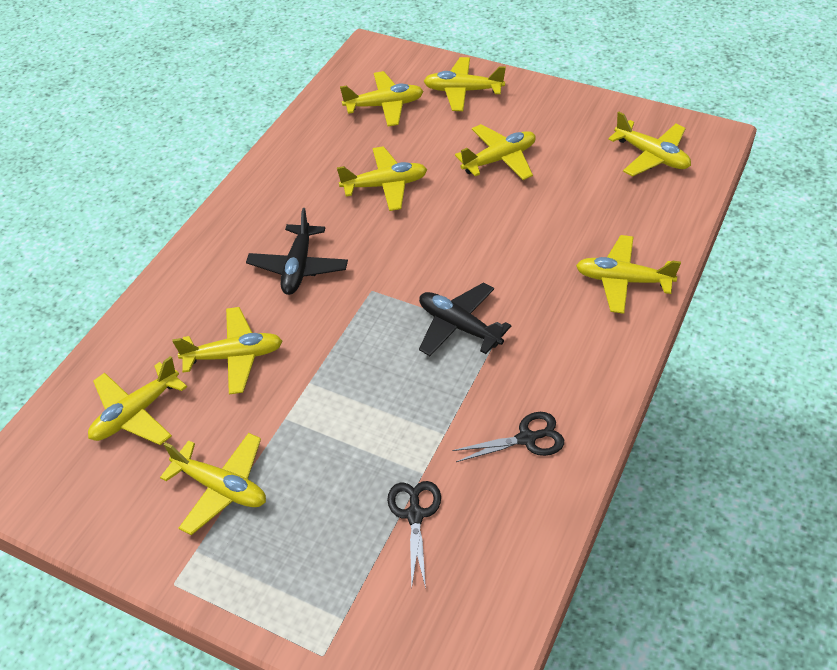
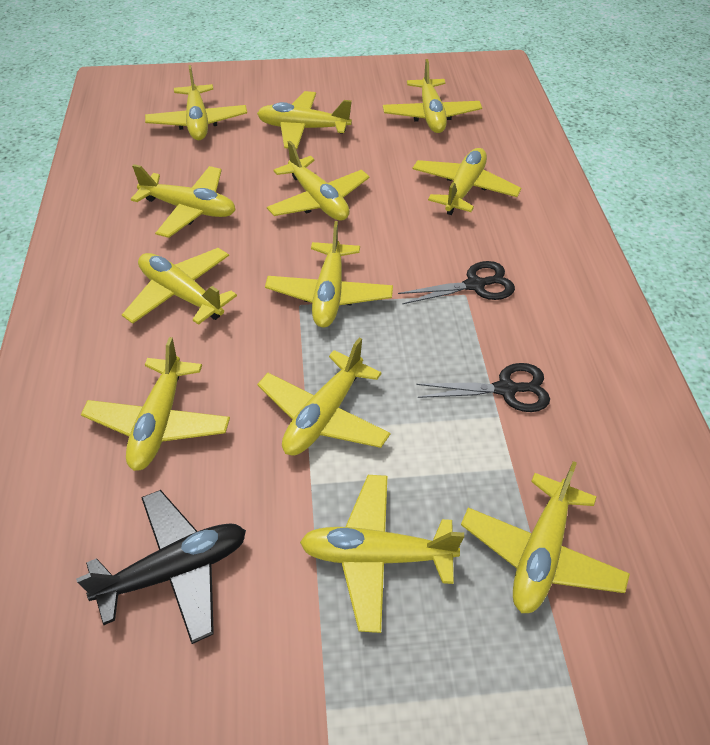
black plane: [246,208,348,295] [419,282,512,356] = 2 -> [76,490,246,644] = 1
yellow plane: [88,356,187,445] [160,433,266,535] [172,307,282,395] [337,146,427,211] [340,71,423,126] [424,57,506,111] [455,124,536,180] [576,235,681,314] [608,112,691,176] = 9 -> [81,337,230,471] [122,248,237,325] [131,164,236,238] [145,65,247,140] [257,91,352,149] [257,338,391,456] [265,221,393,327] [267,141,370,221] [300,475,464,633] [383,59,482,133] [412,148,521,215] [461,461,630,613] = 12

